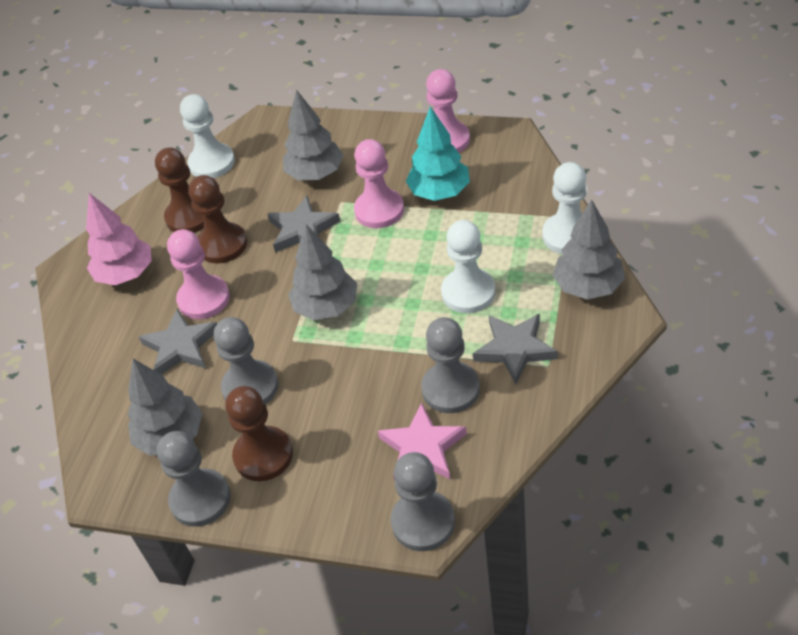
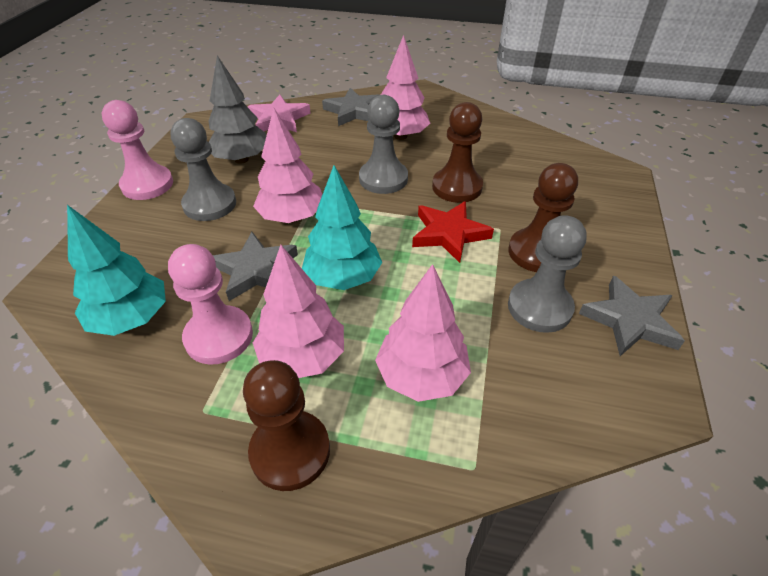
grey pawn: [157,431,231,527] [214,317,278,405] [391,452,455,551] [421,317,480,413] = 4 -> [171,118,236,221] [359,95,408,194] [508,215,587,333] = 3
grey tree: [127,359,203,456] [283,89,344,180] [288,224,357,320] [552,199,625,300] = 4 -> [208,55,266,164] = 1
pink pawn: [167,229,230,319] [354,139,404,228] [426,69,470,153] = 3 -> [102,100,173,200] [168,244,253,365] = 2
pink tree: [86,193,152,285] = 1 -> [253,108,322,223] [253,245,344,378] [375,264,471,402] [381,35,430,140] = 4
red star: none = 0 -> [412,201,494,263] = 1
turquoise tree: [406,106,470,201] = 1 -> [67,205,166,336] [302,165,382,290] = 2
white pawn: [180,94,235,178] [441,220,496,313] [542,162,587,254] = 3 -> none = 0

